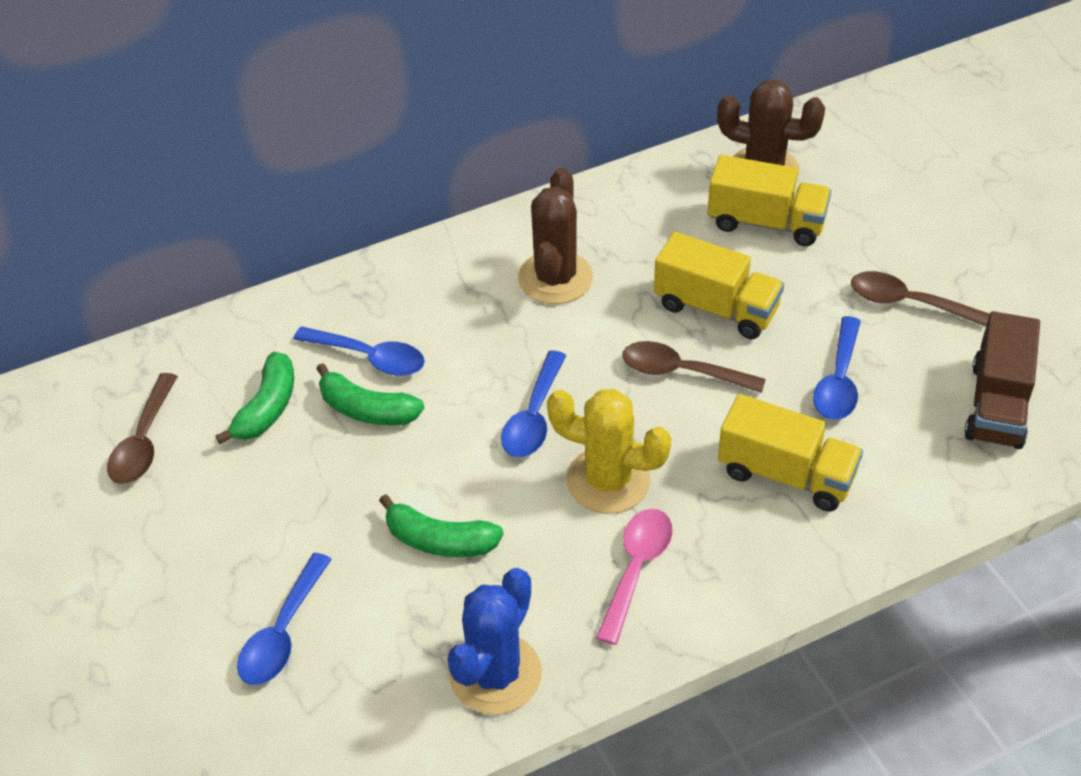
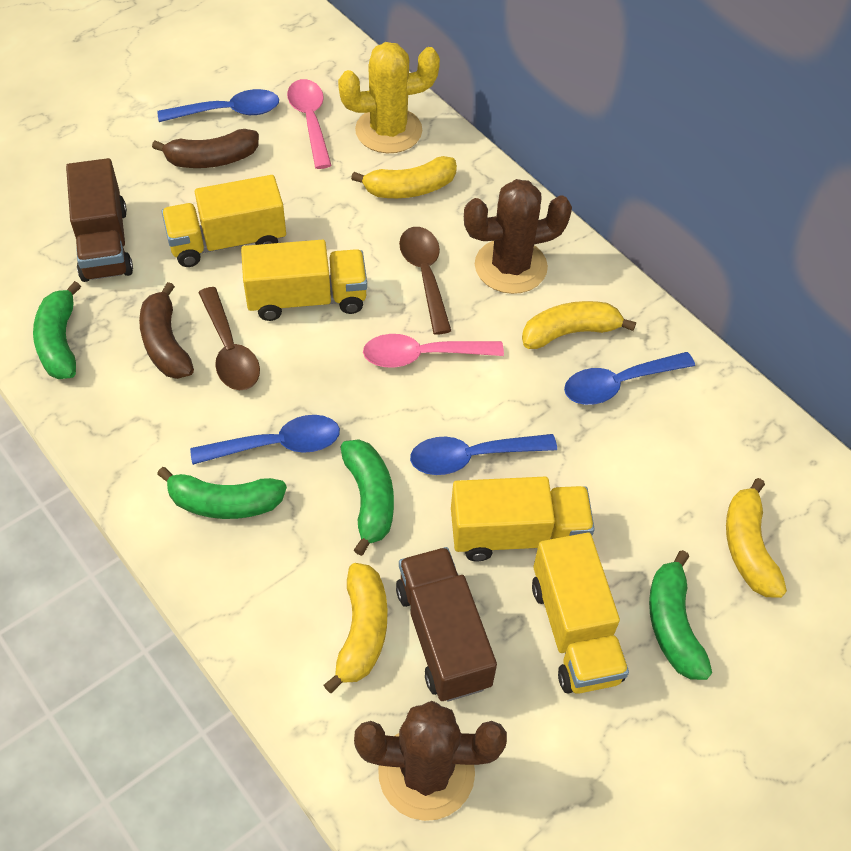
blue cactus: [448,568,542,714] = 1 -> none = 0
brown banana: none = 0 -> [139,282,194,379] [152,129,259,168] = 2
brown spoon: [107,373,178,484] [622,341,766,393] [851,271,990,327] = 3 -> [198,287,260,390] [399,227,451,335] = 2
brown truck: [964,311,1040,449] = 1 -> [66,158,133,282] [396,547,497,701] = 2
green banana: [215,352,294,444] [316,363,424,426] [379,494,504,557] = 3 -> [33,281,81,379] [157,467,287,519] [340,439,394,556] [649,550,712,680] = 4
pink spoon: [596,509,673,645] = 1 -> [287,79,332,169] [363,334,504,368] = 2
yellow banana: none = 0 -> [324,563,387,693] [351,156,457,198] [522,301,636,349] [726,478,787,598] = 4
yellow truck: [654,232,784,339] [707,155,831,246] [718,394,863,511] = 3 -> [161,175,286,267] [241,240,367,321] [451,477,595,562] [532,533,629,694] = 4

